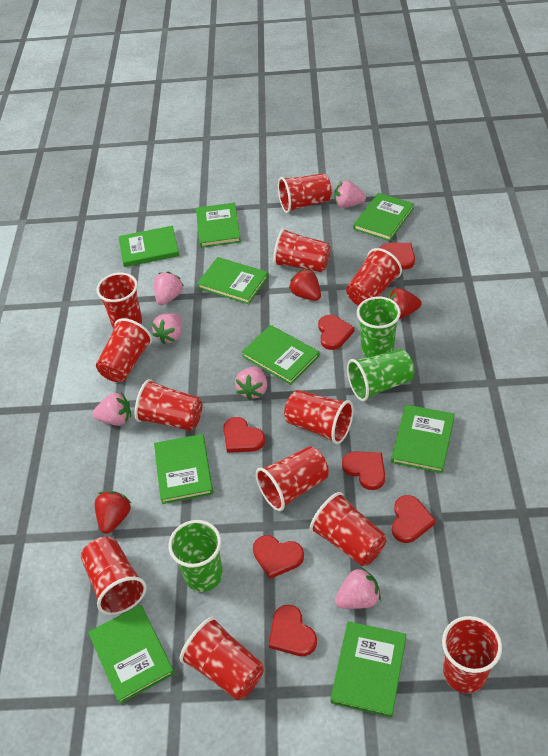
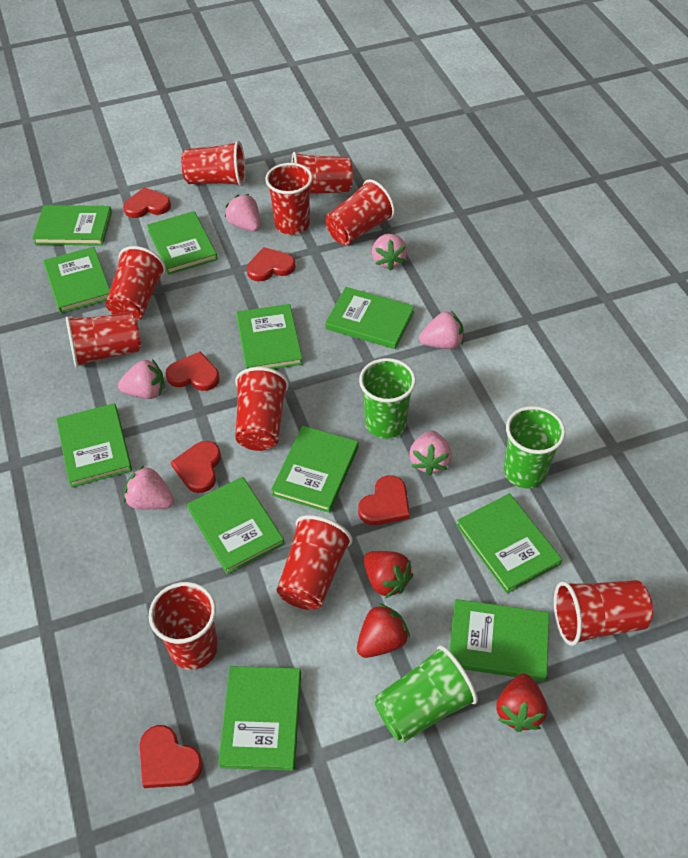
green book: [88,605,174,704] [118,226,179,267] [154,434,213,504] [196,203,241,248] [197,257,268,304] [242,325,319,385] [330,621,407,718] [353,193,414,241] [391,405,455,473] = 9 -> [32,205,112,246] [43,247,110,313] [56,403,132,488] [147,211,218,274] [187,477,284,574] [218,666,301,771] [236,304,303,369] [271,425,359,513] [325,287,414,349] [449,599,549,681] [456,494,562,593] = 11
red cup: [81,537,147,615] [96,318,152,382] [97,273,142,329] [135,379,202,431] [180,617,264,700] [256,446,329,511] [273,228,331,272] [278,173,332,213] [284,390,354,444] [310,492,387,566] [346,248,402,306] [442,616,502,693] = 12 -> [66,312,141,368] [106,246,166,320] [149,582,218,670] [181,141,246,186] [235,367,289,451] [265,163,313,235] [277,515,353,610] [292,152,353,194] [326,179,395,245] [554,580,653,646] = 10
red heart: [223,417,265,453] [253,535,304,579] [269,605,317,656] [318,315,355,350] [342,451,385,490] [380,243,415,270] [392,495,436,543] = 7 -> [123,187,171,218] [140,725,203,788] [165,351,220,391] [171,441,221,493] [247,247,296,281] [358,475,410,525] = 6

